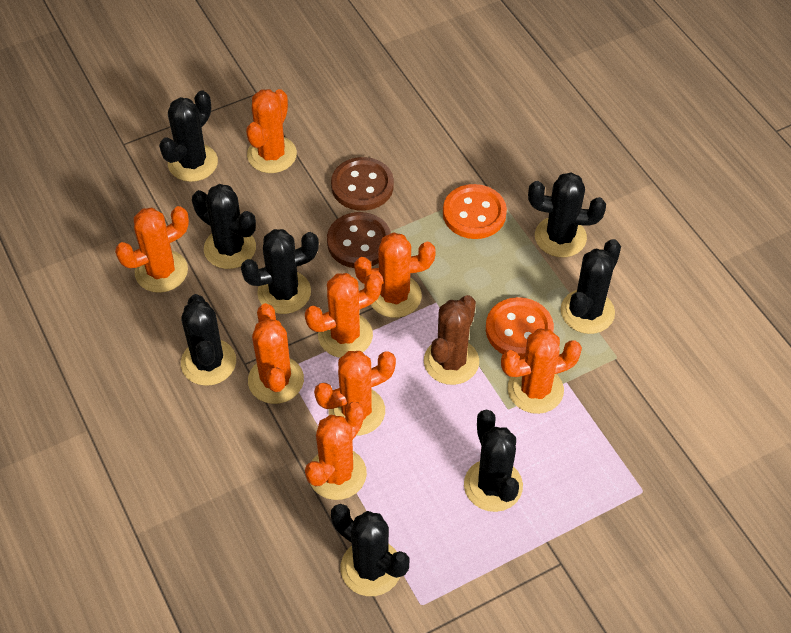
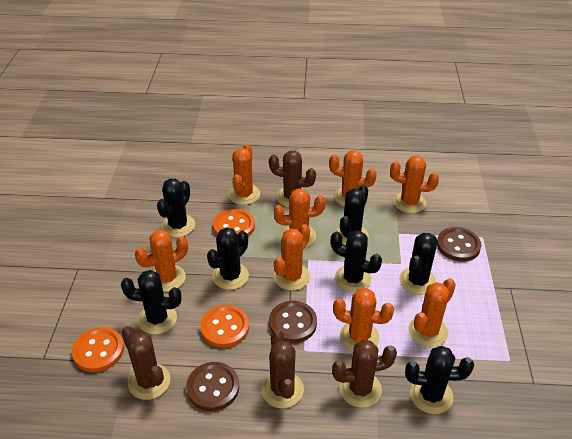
black cactus: [159,90,218,182] [181,294,236,386] [192,184,256,269] [241,229,319,314] [331,504,409,596] [464,410,523,512] [528,172,606,257] [561,239,621,334] = 8 -> [121,270,182,334] [157,179,195,237] [207,227,249,290] [331,230,382,293] [335,185,369,245] [400,233,438,295] [405,346,474,414] = 7
brown button: [327,212,391,268] [331,157,394,211] = 2 -> [186,362,239,411] [269,301,317,343] [437,227,481,262] = 3
brown cactus: [424,295,479,385] = 1 -> [121,326,170,400] [261,330,304,408] [269,150,316,207] [332,340,397,408] = 4
orange button: [443,184,507,239] [486,297,554,358] = 2 -> [72,327,124,372] [200,305,249,348] [213,209,255,237] = 3

